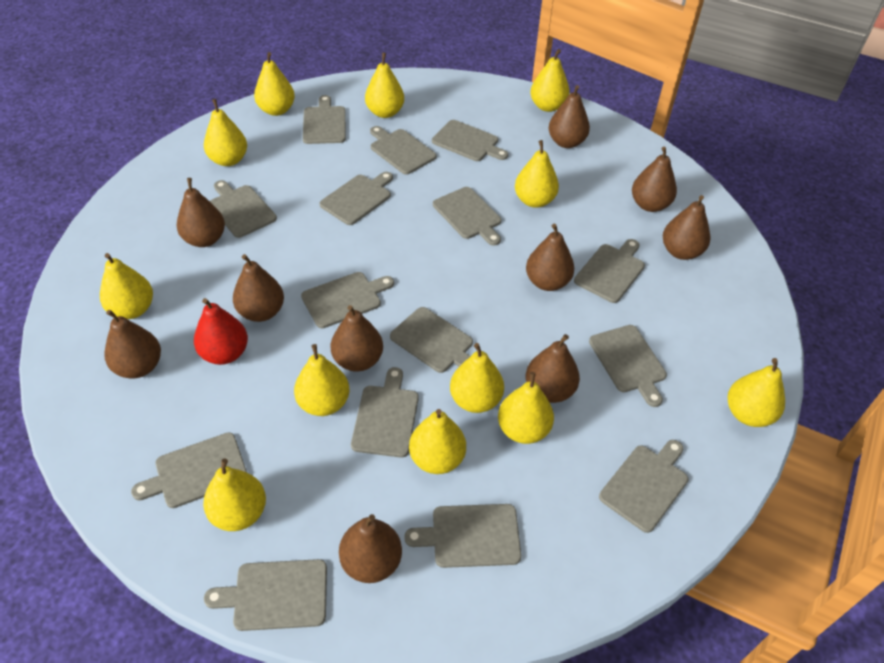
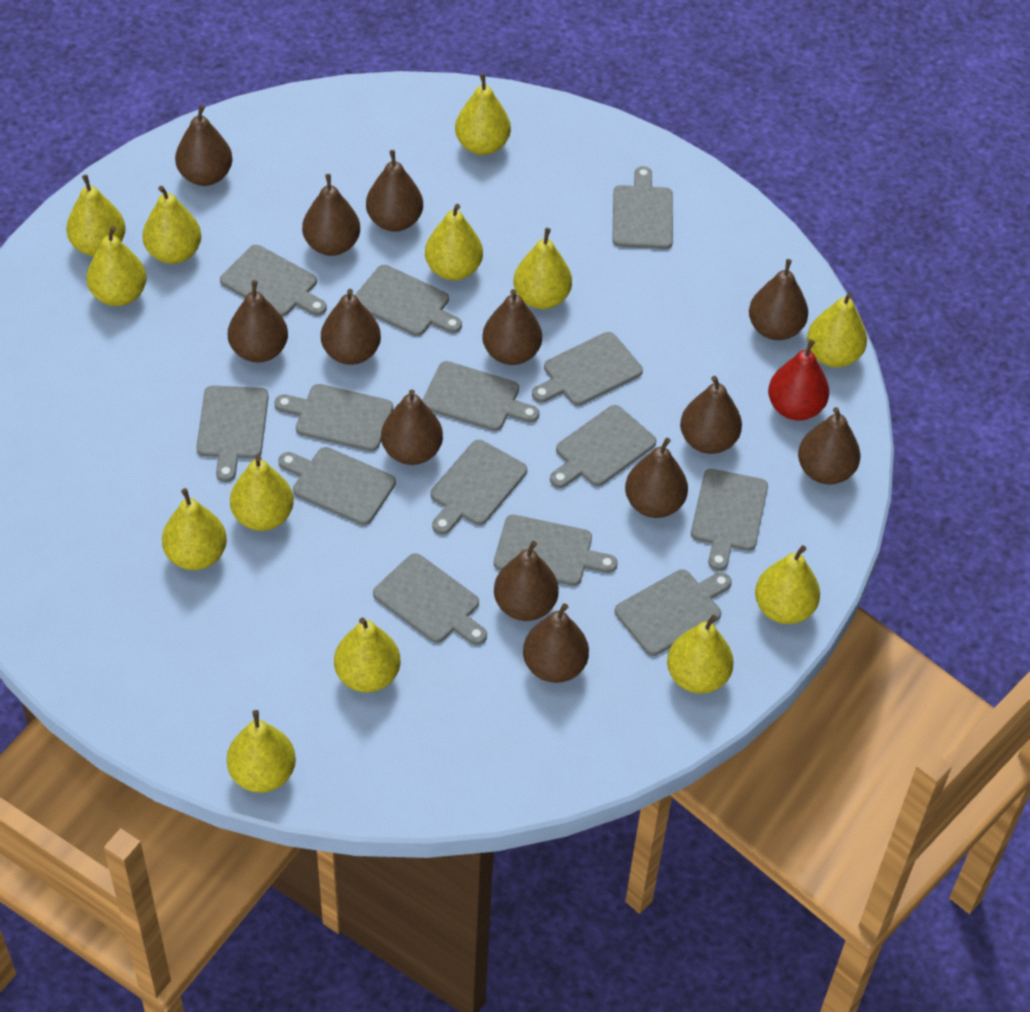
brown pear: [104,310,161,378] [177,178,225,247] [233,254,284,322] [331,305,383,372] [339,514,402,583] [525,334,580,403] [526,224,574,291] [548,85,590,148] [632,147,677,212] [663,195,710,260] = 10 -> [175,105,232,186] [228,280,288,362] [302,174,360,256] [321,289,381,365] [366,150,423,232] [381,390,443,465] [482,289,542,365] [494,541,559,621] [523,603,589,683] [625,438,688,518] [680,376,742,454] [749,259,808,340] [798,407,861,485] = 13
grey cutting board: [131,432,247,508] [204,559,327,631] [210,180,277,238] [301,272,394,329] [303,95,346,144] [319,172,393,225] [351,367,419,458] [370,126,437,175] [390,307,473,373] [404,504,521,568] [432,120,508,161] [433,187,501,246] [574,239,645,303] [589,325,667,407] [599,440,688,533] = 15 -> [196,386,269,482] [220,245,327,317] [275,384,393,451] [278,447,396,525] [355,265,462,336] [373,553,487,645] [422,361,539,431] [430,440,527,535] [494,515,617,586] [532,332,643,406] [550,405,657,488] [612,166,673,249] [615,570,732,656] [691,469,768,571] = 14
yellow pear: [100,253,153,319] [203,459,266,531] [204,99,247,166] [254,52,295,116] [294,344,349,416] [365,53,404,118] [409,409,466,474] [450,343,504,413] [498,372,554,444] [515,140,559,208] [530,49,570,112] [728,358,785,427] = 12 -> [66,175,126,256] [86,226,147,306] [142,186,201,264] [162,488,227,570] [227,710,296,793] [230,455,294,531] [334,618,400,692] [425,204,483,280] [455,74,511,155] [514,228,572,309] [667,615,734,694] [755,545,820,624] [807,292,867,367] = 13

